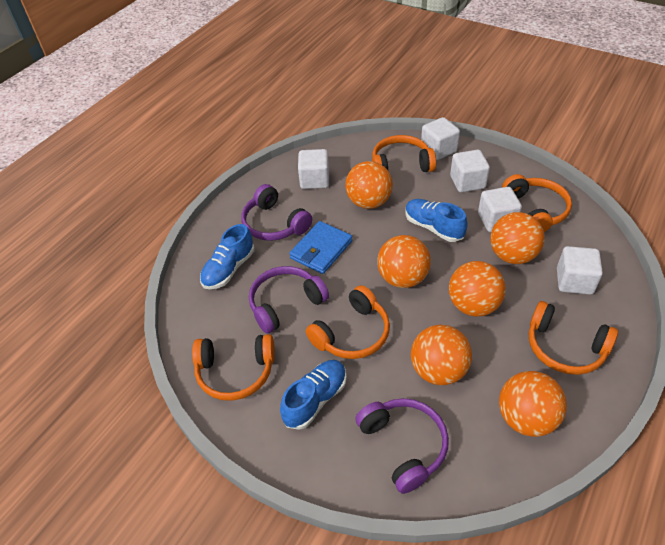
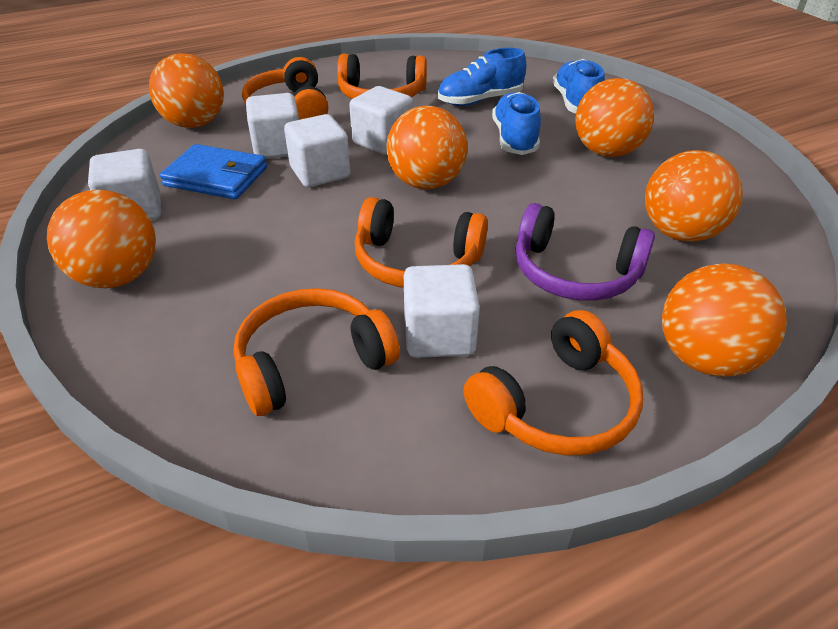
purple headphones: [241,184,312,241] [249,266,329,334] [355,398,449,494] = 3 -> [515,203,655,301] = 1

